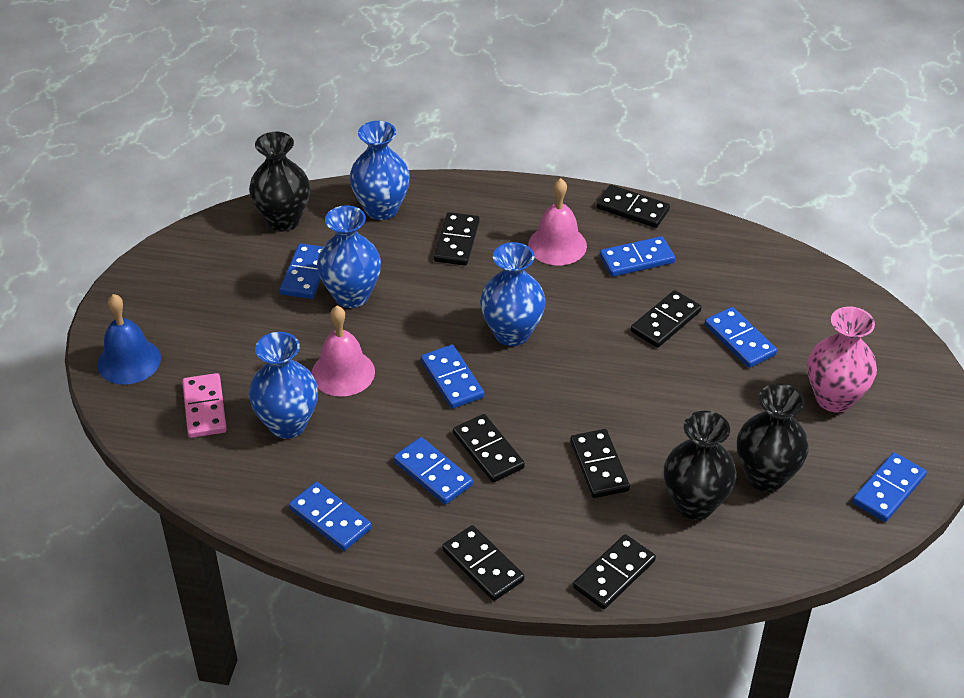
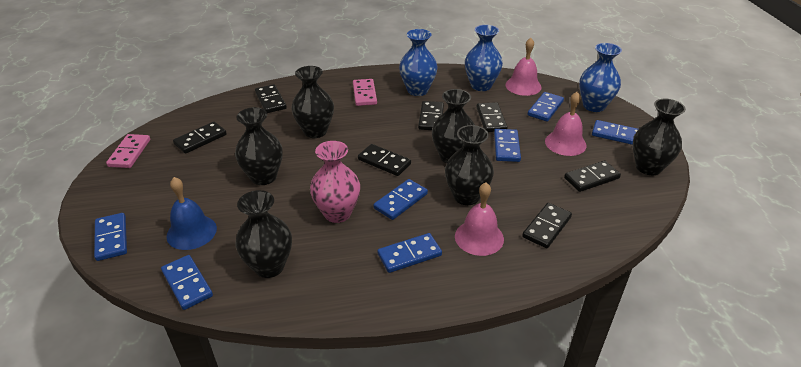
black vase: [249,132,310,231] [664,411,737,520] [737,383,809,492] = 3 -> [235,107,283,185] [235,190,292,278] [291,66,334,138] [432,89,475,163] [445,125,494,205] [633,99,686,175] = 6
blue vase: [249,332,318,439] [317,205,381,308] [350,121,410,220] [480,242,546,346] = 4 -> [399,29,438,96] [465,25,503,91] [579,43,622,112] = 3
pink bell: [311,306,375,397] [528,178,587,265] = 2 -> [455,182,504,256] [505,38,542,96] [545,92,587,156] = 3
pink domino: [182,373,227,438] = 1 -> [106,134,150,168] [353,79,377,106] = 2

